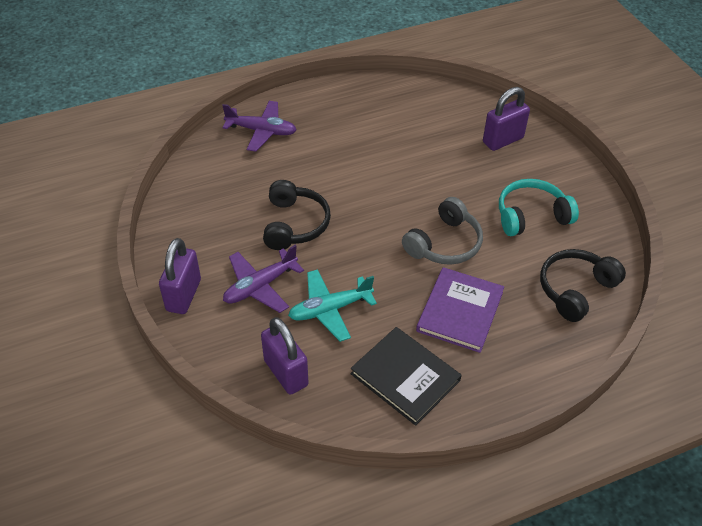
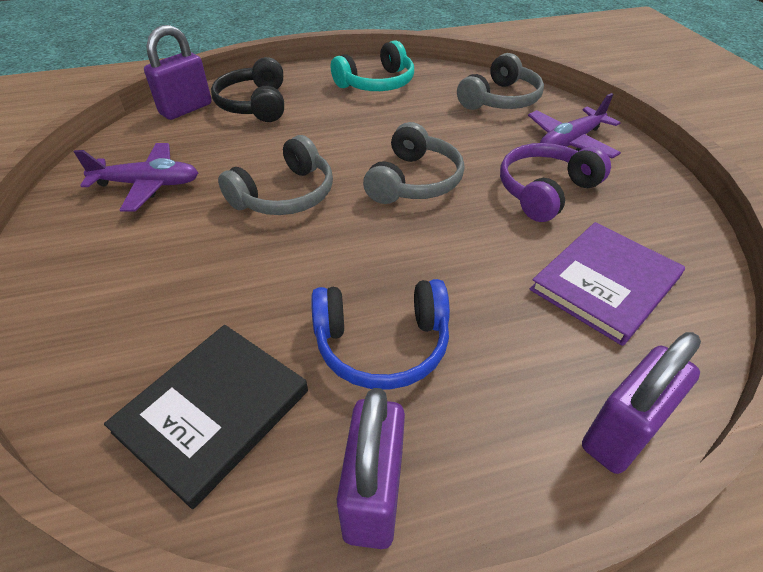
black headphones: [263,180,331,250] [540,249,626,322] = 2 -> [211,57,284,122] = 1
blue headphones: none = 0 -> [311,279,450,390] = 1
grey headphones: [402,197,483,265] = 1 -> [218,135,333,215] [363,122,464,204] [457,53,544,110] = 3
purple headphones: none = 0 -> [500,143,611,222] = 1
turquoise plane: [288,269,377,342] = 1 -> none = 0

